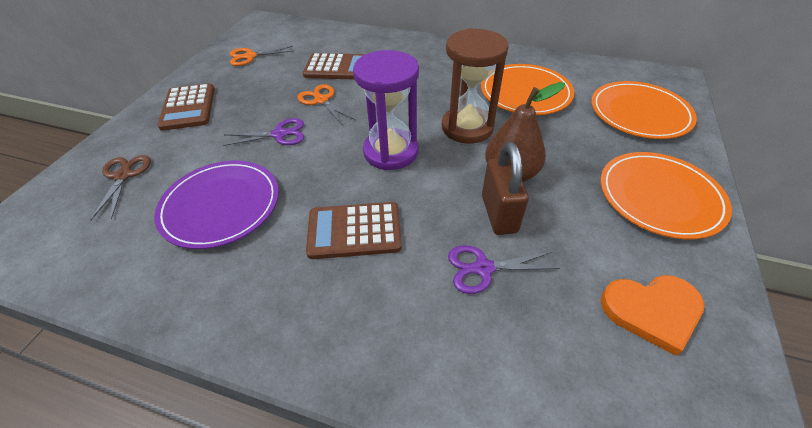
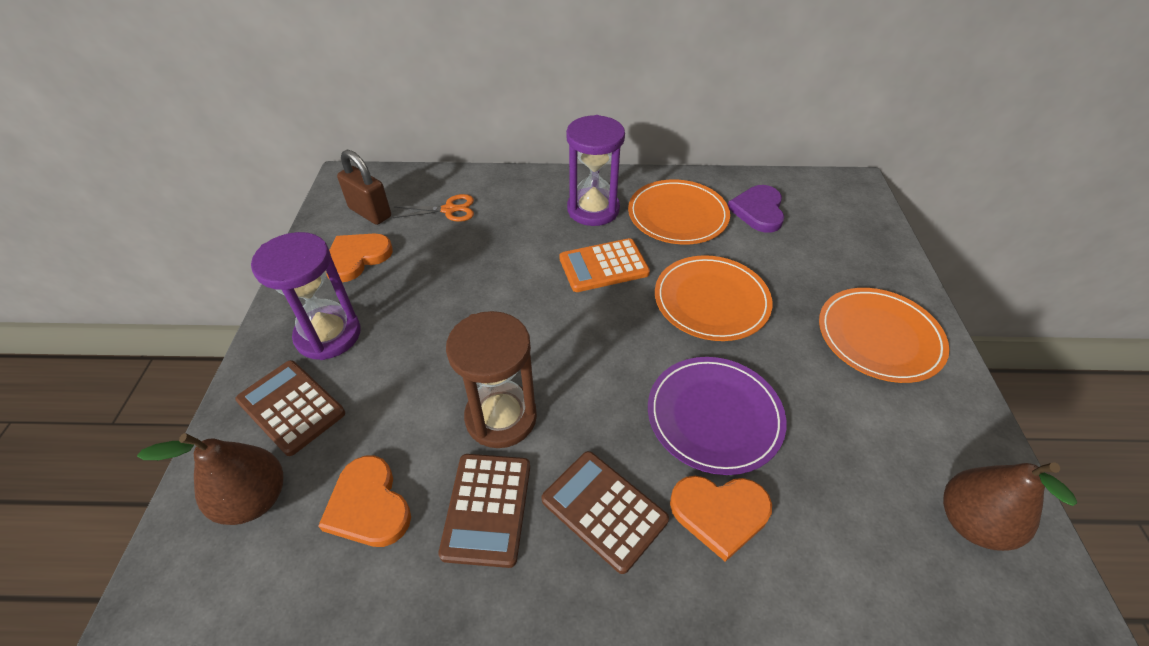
brown pear: [485,82,565,182] = 1 -> [137,433,283,525] [943,462,1078,551] = 2
brown scissors: [90,155,151,220] = 1 -> none = 0
orange calculator: none = 0 -> [559,238,650,292] = 1
orange heart: [601,275,704,356] = 1 -> [318,456,411,547] [326,233,393,282] [670,476,772,562] = 3
orange scissors: [230,46,294,66] [297,84,355,124] = 2 -> [393,194,474,222] = 1
purple heart: none = 0 -> [728,185,784,233] = 1
purple hourglass: [353,50,419,170] = 1 -> [251,232,361,360] [566,115,625,226] = 2
purple scissors: [223,118,304,146] [448,245,560,294] = 2 -> none = 0

